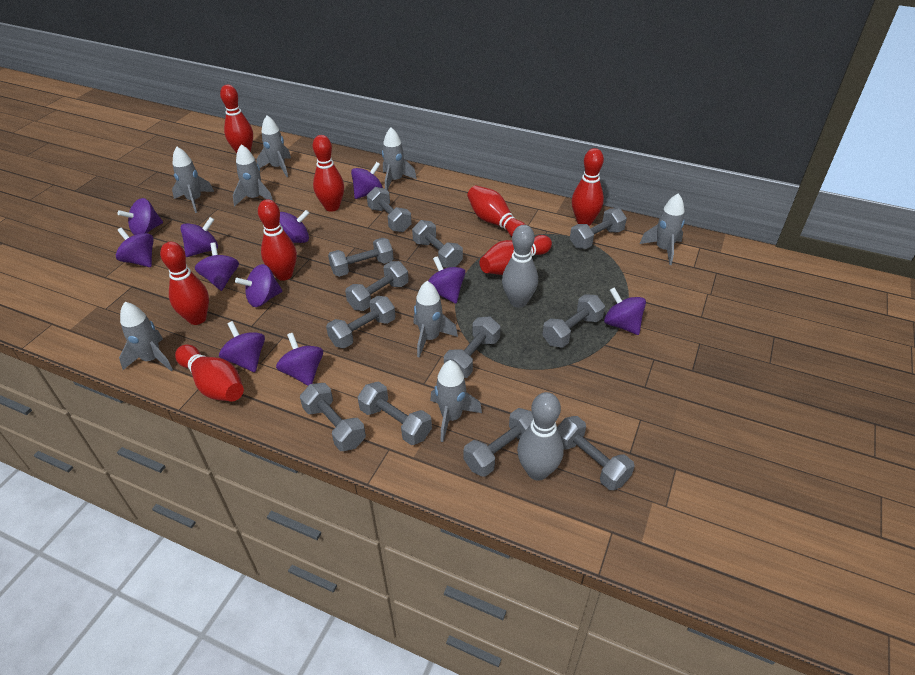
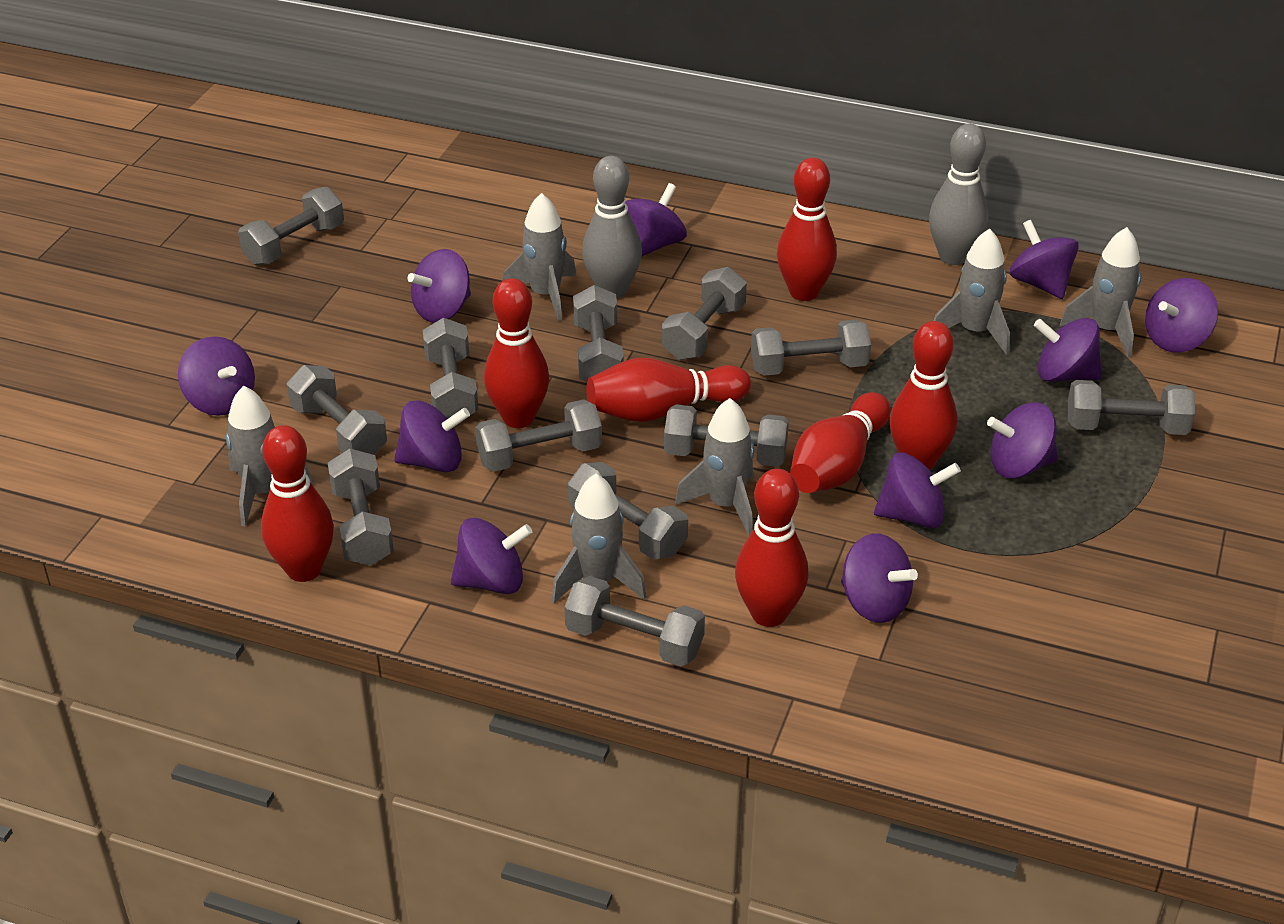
grey rocket: [119,302,173,371] [172,147,214,213] [233,144,273,206] [257,115,291,177] [382,127,417,190] [413,281,458,358] [430,360,482,442] [640,193,685,265] = 8 -> [226,386,313,527] [503,193,576,321] [551,473,647,603] [675,398,754,536] [934,229,1010,355] [1060,227,1141,357] = 6
red bowling pin: [160,242,209,325] [175,344,244,402] [220,85,253,153] [258,199,297,281] [313,135,344,212] [467,185,526,237] [480,235,552,275] [572,148,604,226] = 8 -> [261,425,334,582] [484,278,549,428] [586,358,751,422] [735,469,808,627] [777,157,837,301] [790,392,891,493] [890,321,957,470] = 7

